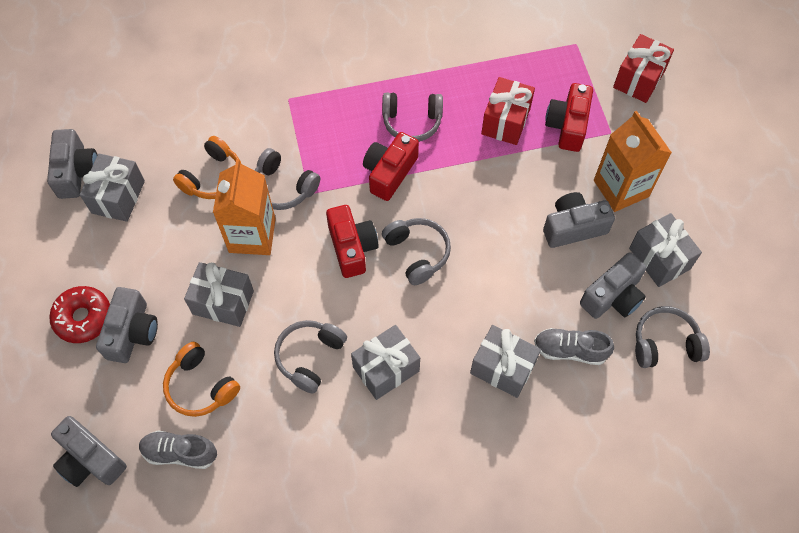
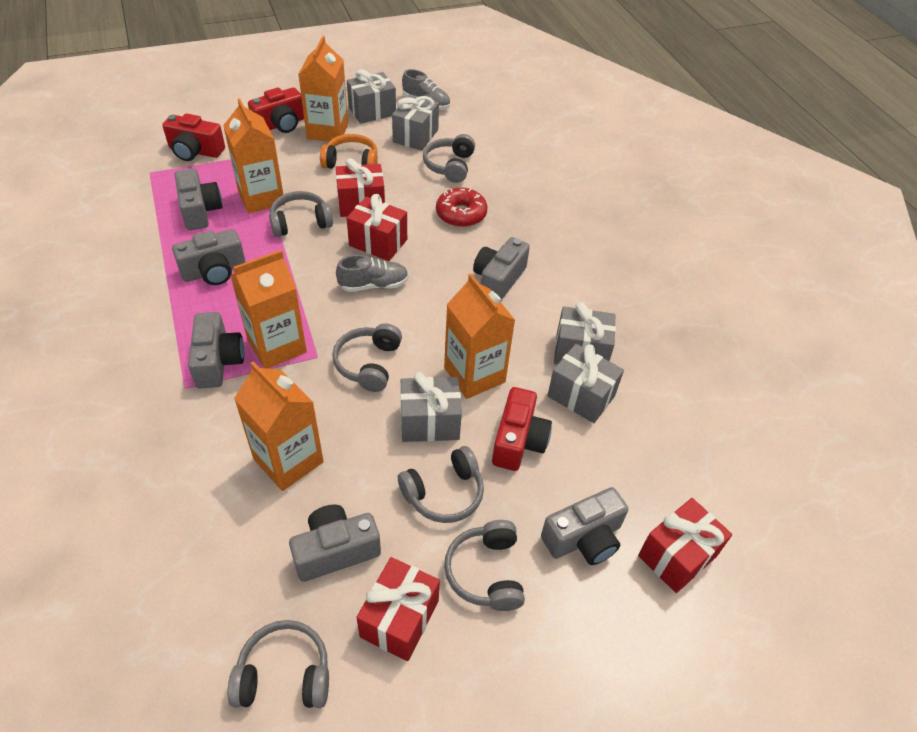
grey camera: [47,129,97,199] [51,416,127,487] [96,287,158,363] [543,192,615,248] [580,252,647,319] = 5 -> [172,229,246,285] [175,168,222,230] [188,312,244,388] [289,505,381,582] [473,237,530,300] [541,487,628,565] = 6
grey headphones: [255,148,320,210] [274,320,347,394] [382,92,443,142] [382,218,451,285] [635,306,710,368] = 5 -> [228,620,329,708] [269,191,333,237] [332,323,402,392] [398,446,484,523] [423,134,475,183] [444,520,525,611] = 6
orange carton: [213,159,276,255] [594,111,672,212] = 2 -> [223,98,285,213] [230,250,307,369] [234,361,324,491] [298,36,348,142] [444,274,515,399] = 5
orange headphones: [163,342,240,417] [173,136,241,199] = 2 -> [320,134,378,169] = 1
red gift: [481,77,535,145] [613,34,674,103] = 2 -> [336,158,385,217] [347,194,407,261] [356,557,440,661] [638,498,732,593] = 4

